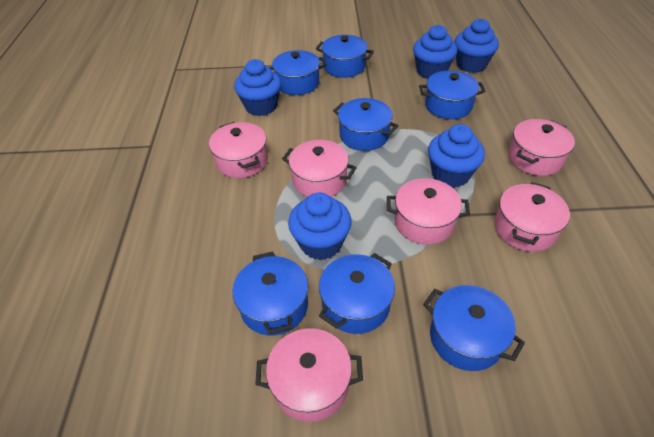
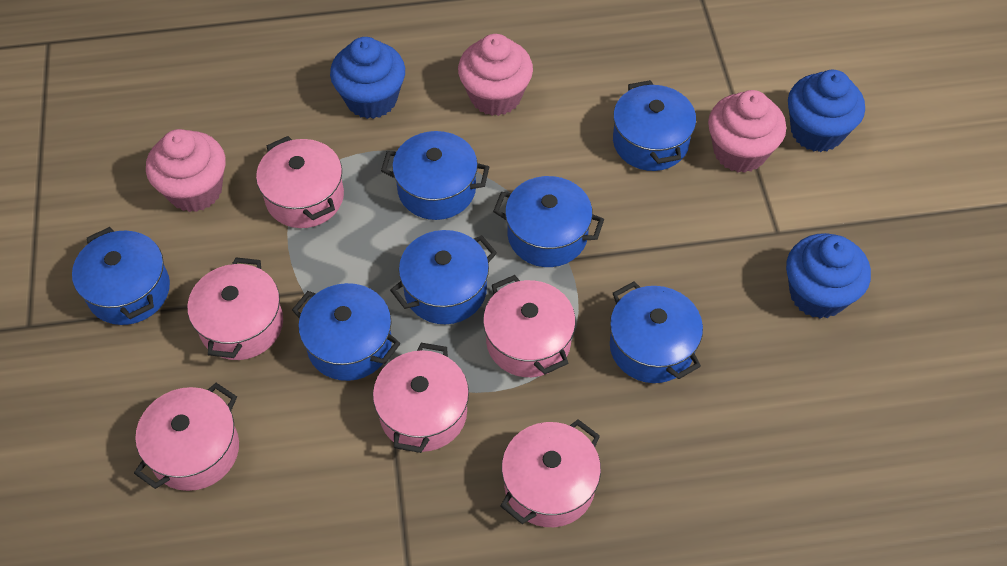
blue cupcake: [234,59,281,116] [288,193,352,260] [413,25,457,79] [428,124,485,188] [455,19,499,73] = 5 -> [330,37,405,119] [786,233,871,319] [788,70,865,152] = 3
pink cupcake: none = 0 -> [146,129,226,212] [458,34,533,116] [708,90,786,173] = 3

